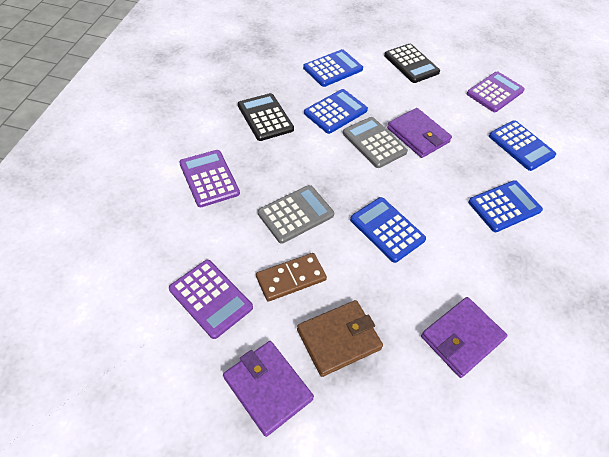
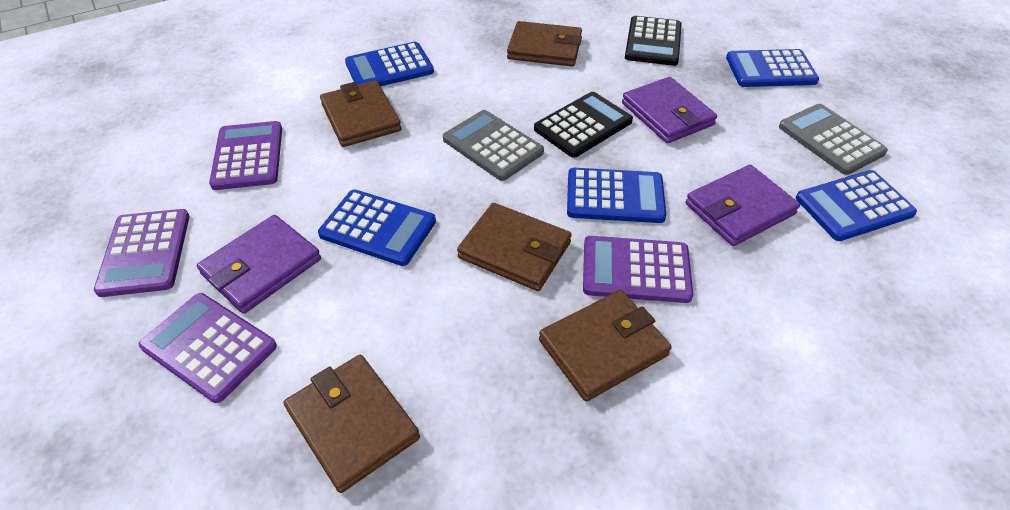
brown domino: [256,253,327,302] = 1 -> none = 0
brown wallet: [297,300,383,377] = 1 -> [284,355,420,493] [320,80,401,147] [457,203,572,291] [507,21,582,66] [539,290,672,402] = 5
purple calculator: [169,260,253,339] [179,150,240,207] [467,71,525,112] = 3 -> [94,209,189,297] [139,293,277,403] [209,121,282,190] [583,236,693,303] = 4

